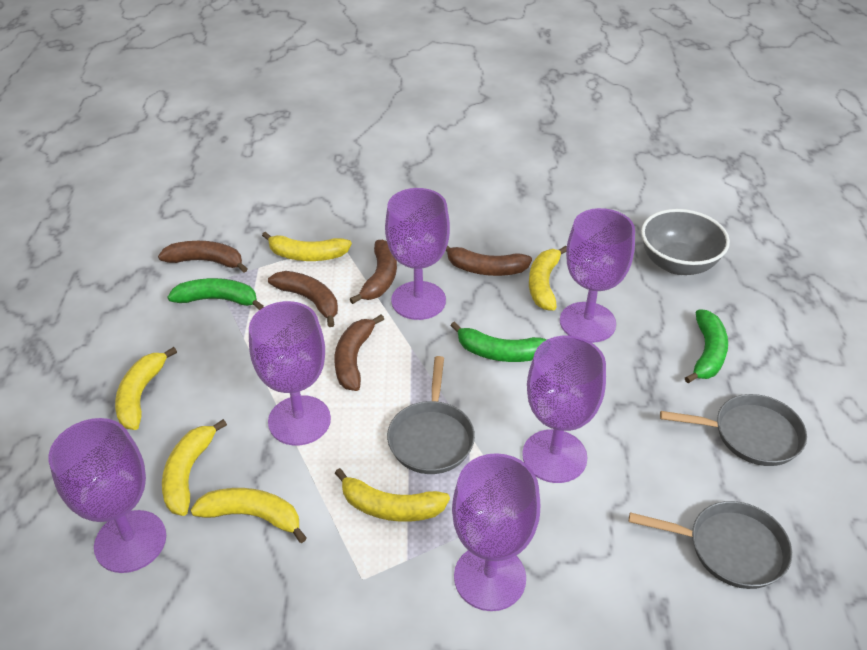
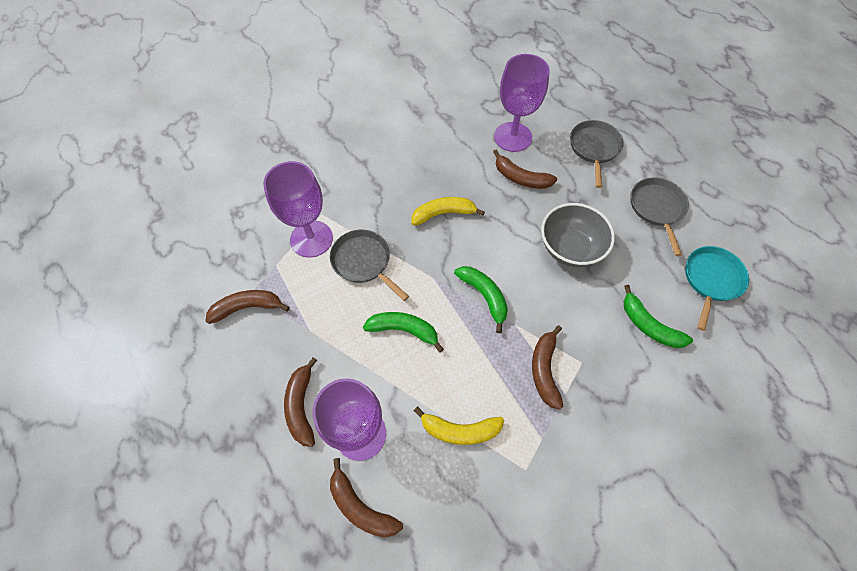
purple goblet: [48,418,166,573] [249,301,331,445] [385,188,450,320] [452,453,540,611] [522,336,606,483] [560,208,635,343] = 6 -> [263,161,333,257] [313,378,386,461] [494,54,550,152] = 3
turquoise pan: none = 0 -> [685,246,749,331] = 1
yellow banana: [115,347,177,430] [162,419,227,516] [191,488,307,543] [262,232,352,261] [335,468,450,522] [529,246,567,311] = 6 -> [411,197,485,226] [414,406,504,445] = 2

